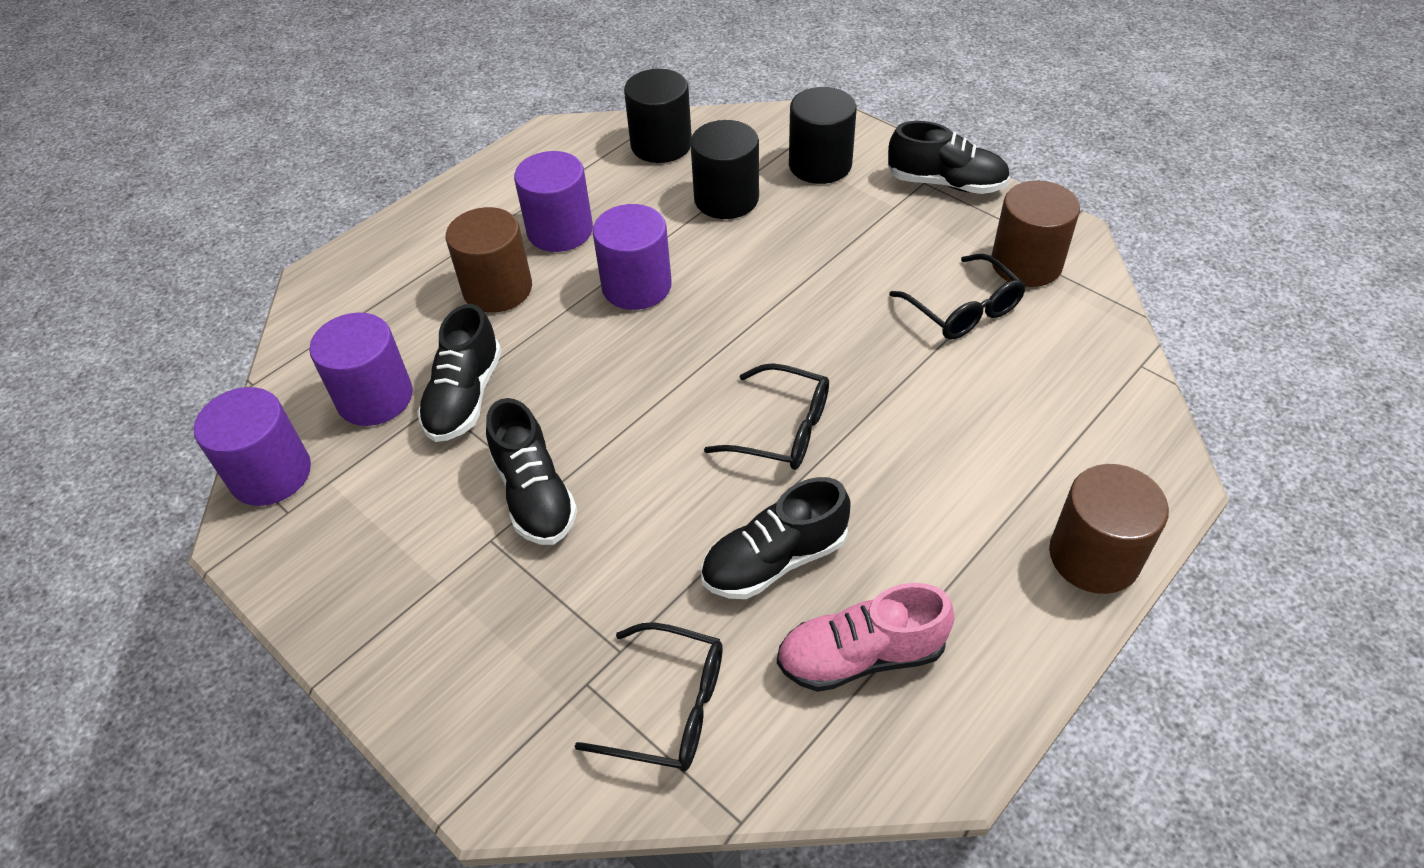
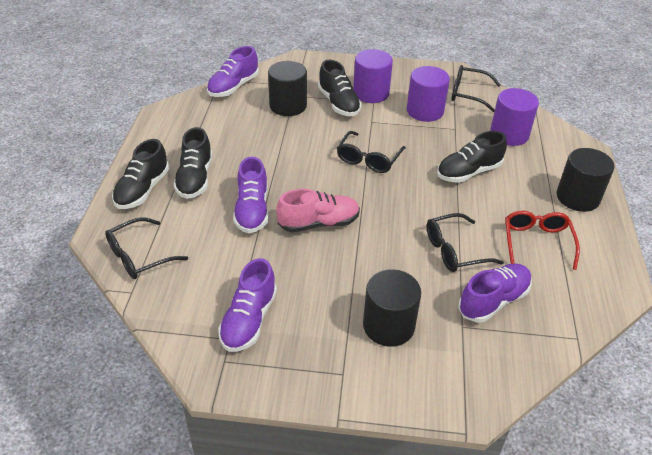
black glasses: [575,622,723,772] [704,363,829,470] [889,254,1026,340] = 3 -> [105,217,188,279] [337,131,406,173] [427,213,504,272] [451,65,501,112] = 4
brown cylinder: [446,207,532,313] [991,180,1080,287] [1049,464,1169,594] = 3 -> none = 0
purple cylinder: [194,387,311,506] [309,312,413,426] [514,151,593,252] [592,204,672,310] = 4 -> [353,49,393,103] [407,66,450,122] [490,88,539,146] = 3
purple shoe: none = 0 -> [207,46,259,97] [218,258,277,352] [233,157,269,233] [458,263,532,323] = 4
red glasses: none = 0 -> [505,211,580,270] = 1

